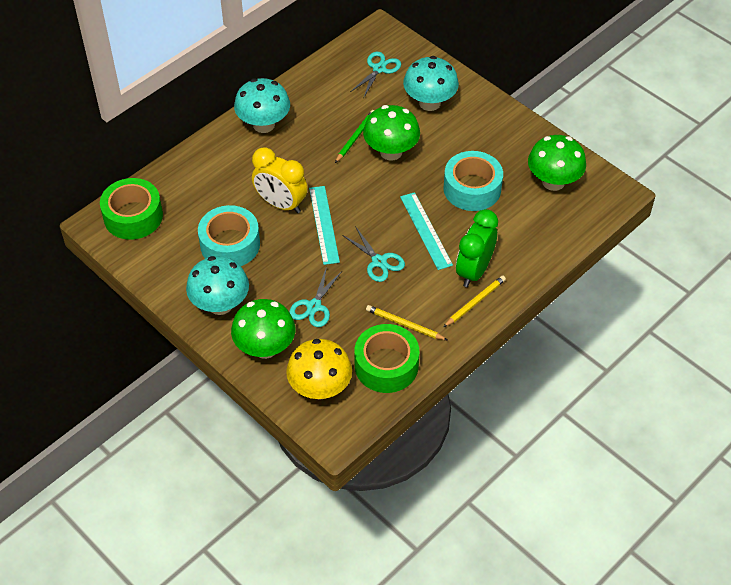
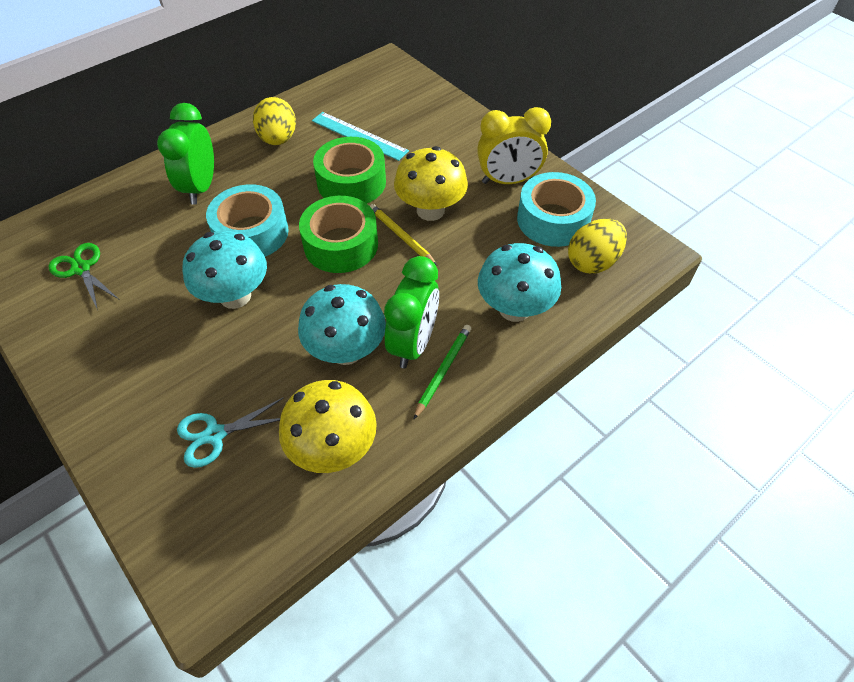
green clock: [456,209,498,287] = 1 -> [157,103,214,205] [384,256,439,368] = 2
green mushroom: [231,299,295,359] [363,105,420,160] [528,135,586,191] = 3 -> none = 0
green scissors: none = 0 -> [48,243,118,310] = 1
turquoise ruler: [309,186,340,265] [400,192,453,270] = 2 -> [312,112,409,161] = 1
turquoise scissors: [289,266,343,327] [342,226,405,282] [350,52,401,97] = 3 -> [177,397,284,468] = 1
yellow egg: none = 0 -> [253,97,296,145] [568,219,627,274] = 2
yellow mushroom: [286,339,352,400] = 1 -> [279,380,377,473] [394,146,468,221] = 2
yellow pencil: [366,305,447,340] [444,276,506,327] = 2 -> [370,204,437,265] = 1

